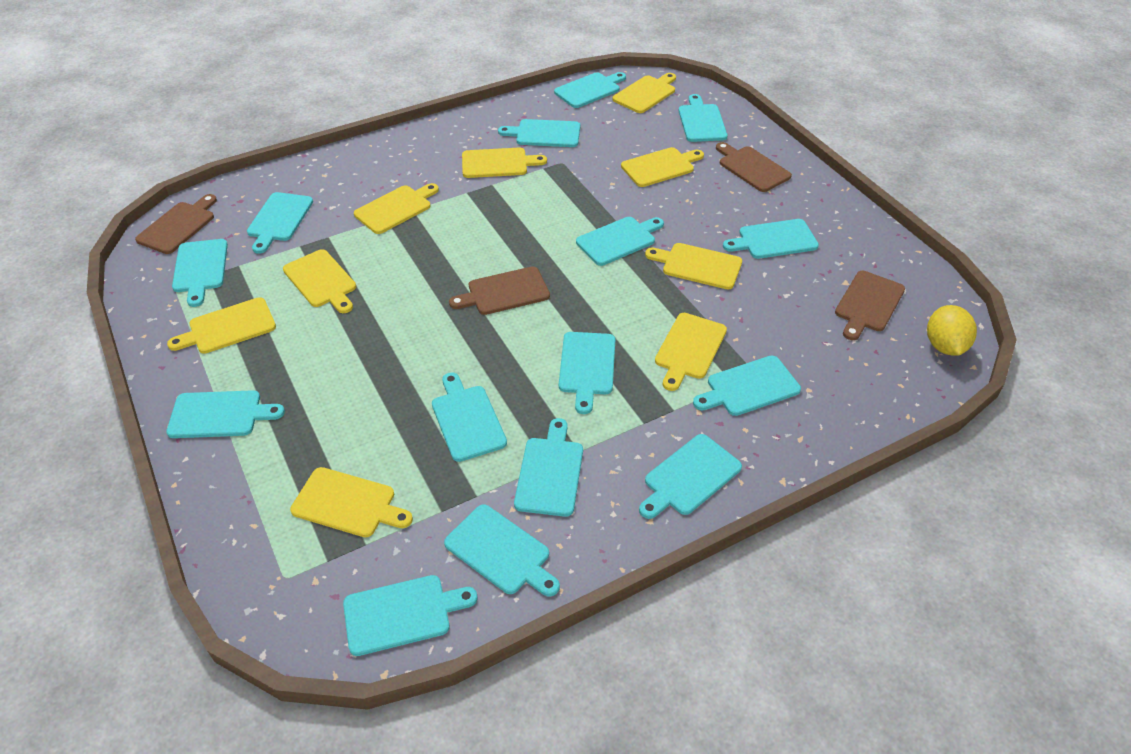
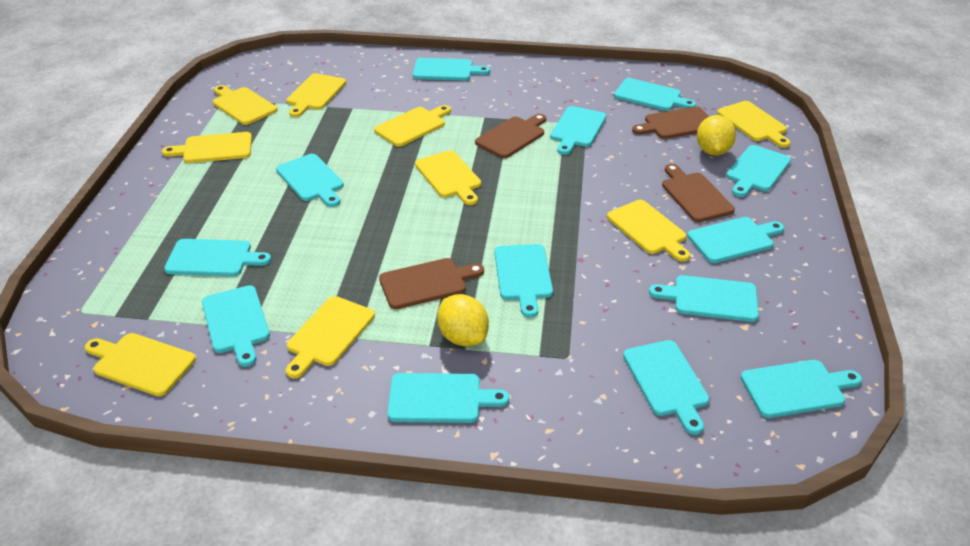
turquoise cutting board: [166,390,285,438] [172,239,228,307] [247,192,313,254] [343,575,477,656] [432,373,507,462] [444,504,560,597] [498,119,580,147] [514,418,583,517] [554,72,626,108] [559,332,615,414] [576,217,664,266] [639,434,742,519] [678,94,728,142] [693,355,801,416] [723,219,819,259] = 15 -> [164,239,271,276] [202,285,270,367] [276,154,344,207] [387,373,509,423] [413,58,490,81] [494,244,553,318] [550,106,606,155] [614,78,696,111] [623,340,709,435] [649,275,759,322] [687,217,784,263] [726,145,791,197] [740,360,862,418] = 13
yellow lemon: [927,305,977,356] = 1 -> [437,294,489,346] [697,115,736,156] = 2

